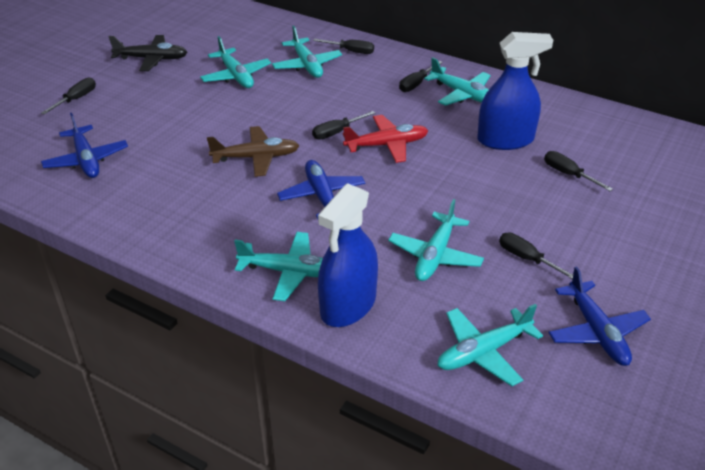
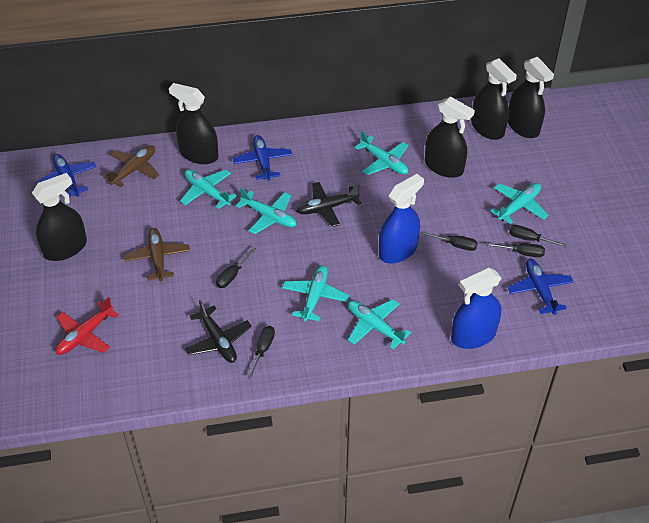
black plane: [109,35,187,71] = 1 -> [185,300,251,363] [296,182,361,227] = 2
black screwdriver: [41,77,96,114] [312,111,375,140] [313,39,374,54] [399,61,443,92] [499,232,573,279] [544,151,613,191] = 6 -> [216,247,256,288] [247,326,275,379] [420,231,478,251] [486,243,545,257] [509,225,567,247] = 5
black spray bottle: none = 0 -> [32,173,87,261] [169,83,218,164] [425,96,475,178] [471,58,517,140] [508,57,554,138] = 5
brown plane: [207,126,299,177] = 1 -> [103,145,160,187] [124,228,190,281] = 2

